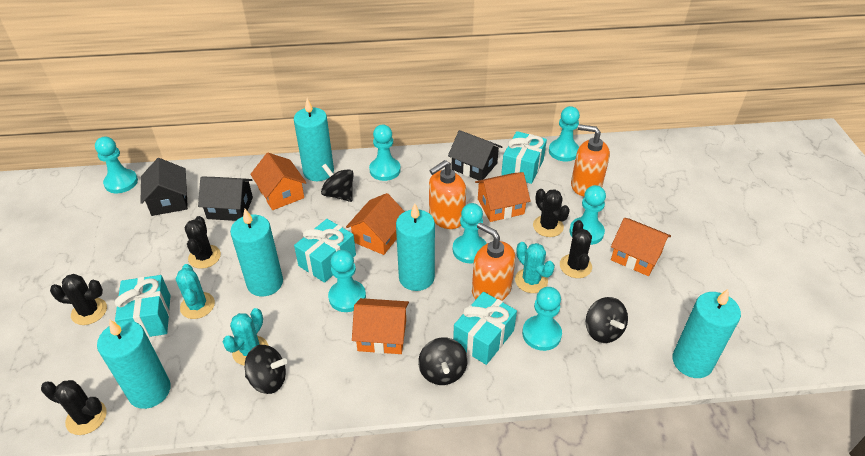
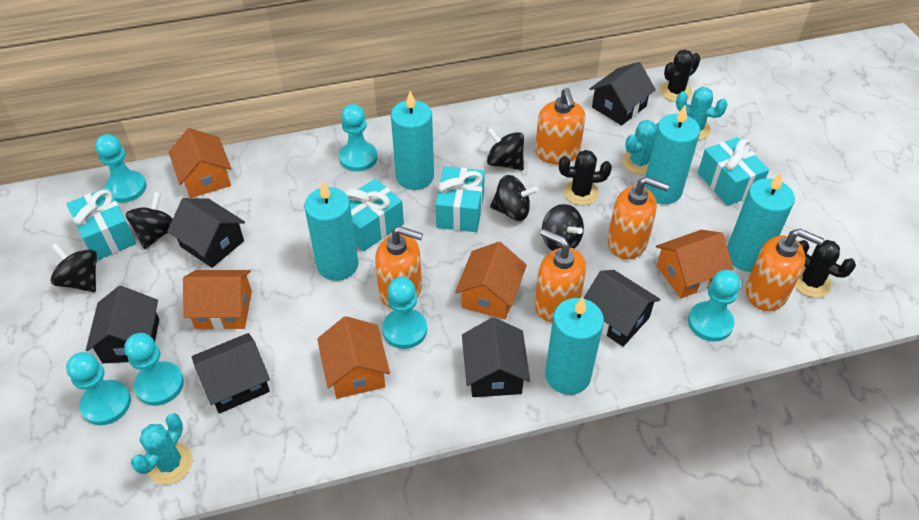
black cactus: [41,380,107,435] [50,274,107,325] [184,216,221,269] [533,189,570,237] [560,220,592,278] = 5 -> [559,150,612,205] [660,50,700,102] [795,240,856,298] = 3
black house: [140,158,188,216] [198,177,253,221] [448,130,502,180] = 3 -> [86,286,159,363] [167,198,245,268] [192,333,270,414] [462,317,530,397] [584,270,660,347] [589,62,656,125] = 6
black spinning top: [245,345,287,394] [321,164,354,202] [418,338,468,385] [586,297,628,343] = 4 -> [51,243,97,292] [126,192,173,249] [487,127,524,170] [490,175,539,221] [542,204,584,251] = 5
orange soap dispenser: [429,160,466,229] [472,222,515,301] [571,124,610,196] = 3 -> [375,226,423,309] [535,88,585,164] [535,229,586,322] [607,177,669,259] [746,229,824,311] = 5
turquoise pawn: [95,137,138,193] [328,250,366,312] [369,125,401,181] [453,203,487,263] [522,287,562,351] [549,106,580,162] [570,185,606,245] = 7 -> [66,352,131,425] [95,134,147,203] [124,333,184,406] [339,104,377,172] [382,277,427,349] [688,270,740,342] = 6

